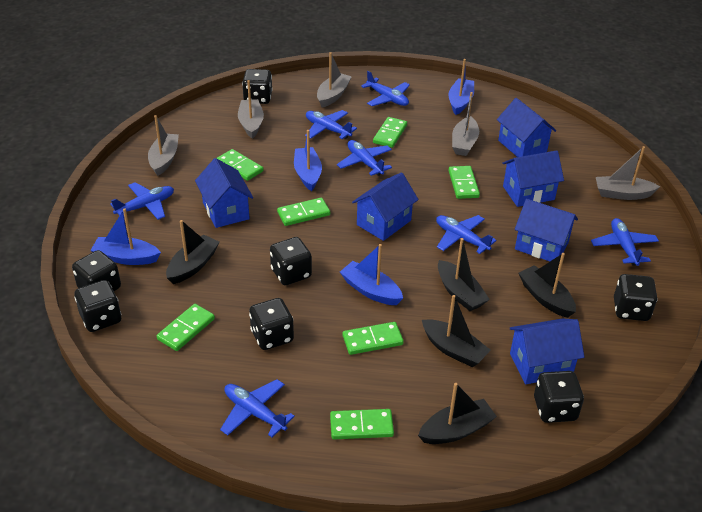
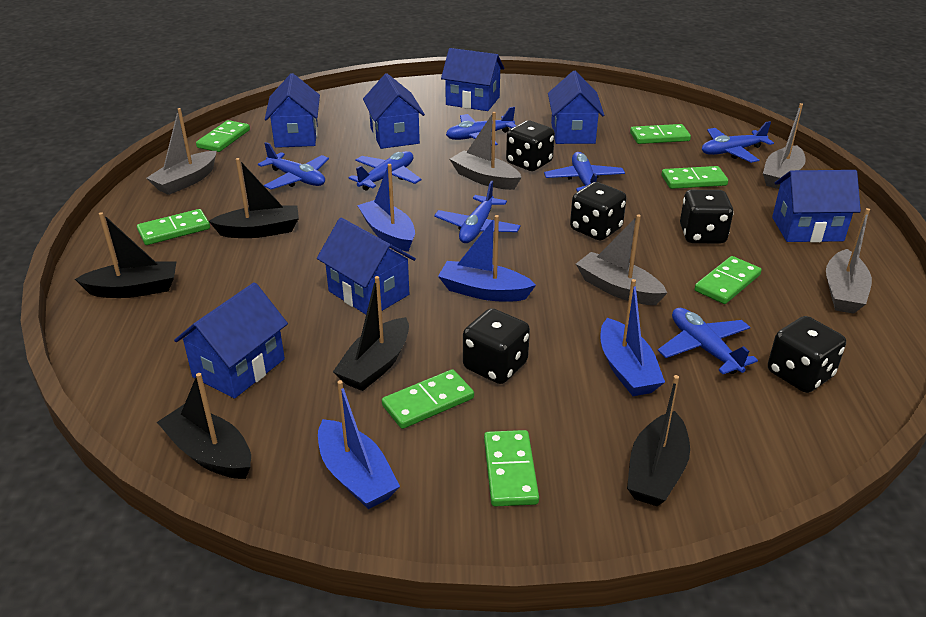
black dice: [72,250,121,291] [74,280,121,332] [242,69,273,104] [249,298,294,350] [270,237,312,285] [534,371,584,423] [614,274,658,321] = 7 -> [463,308,530,384] [506,120,555,171] [570,182,627,241] [680,190,734,244] [768,316,846,393] = 5
blue house: [195,158,253,228] [352,172,419,241] [497,98,556,157] [502,151,564,207] [510,319,584,384] [515,199,578,261] = 6 -> [174,282,288,399] [265,73,320,148] [317,218,416,314] [363,73,425,149] [441,48,504,111] [548,71,604,144] [772,170,861,242] = 7

